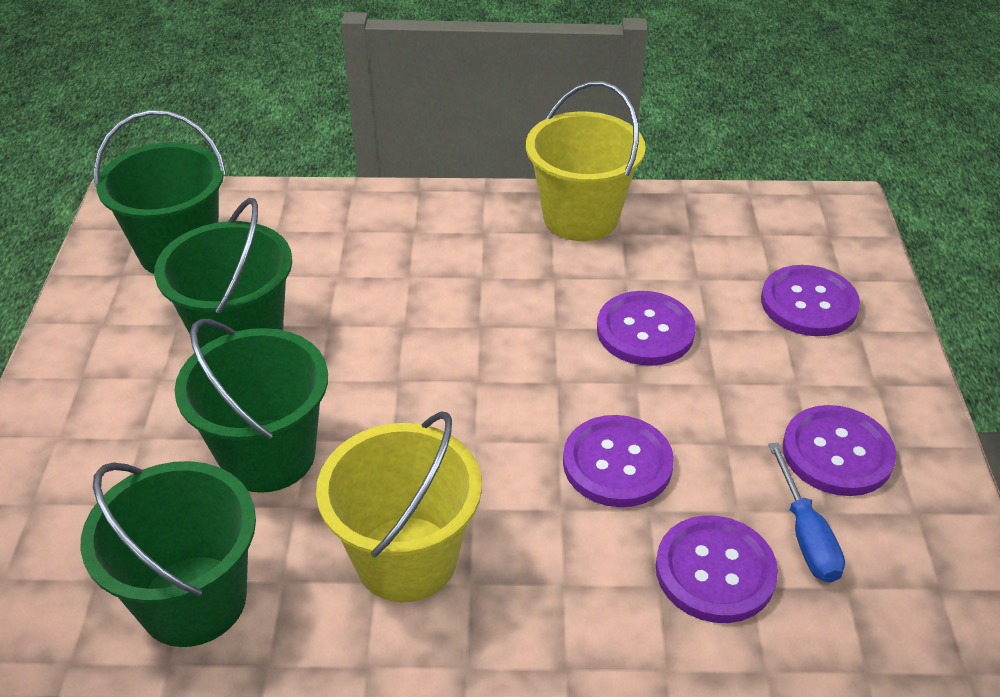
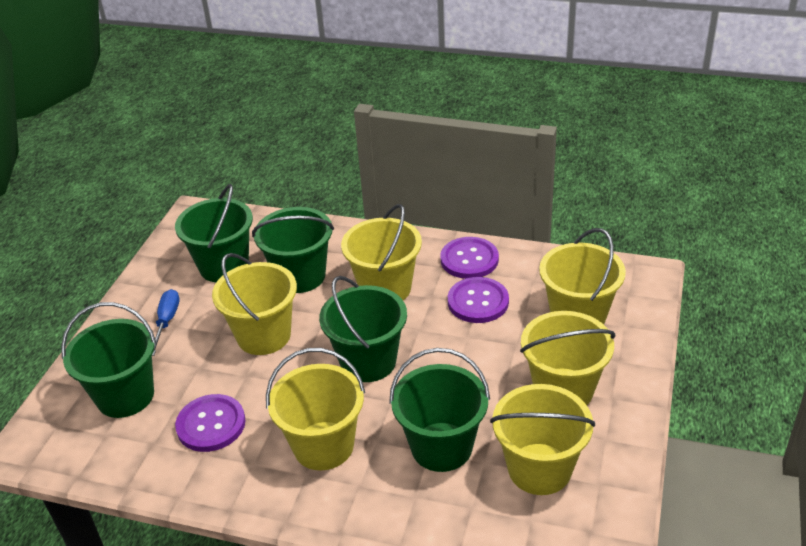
green bucket: [80,461,256,647] [94,110,226,274] [154,198,292,348] [175,319,328,493] = 4 -> [61,302,157,418] [175,184,253,282] [252,207,334,293] [319,276,407,382] [389,348,490,472] = 5
purple button: [563,415,674,507] [597,291,696,366] [656,515,778,623] [761,265,860,336] [782,405,896,496] = 5 -> [175,394,245,452] [440,237,499,279] [448,277,509,323] = 3
yellow bucket: [316,411,482,602] [526,81,646,241] = 2 -> [212,253,297,355] [266,348,365,470] [341,204,422,300] [490,384,595,495] [520,311,616,405] [539,228,626,324] = 6

